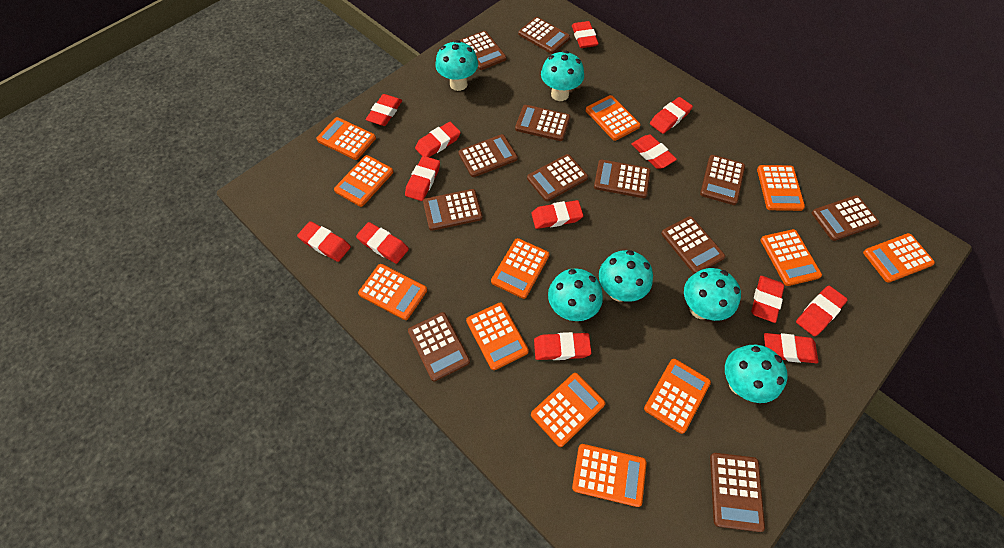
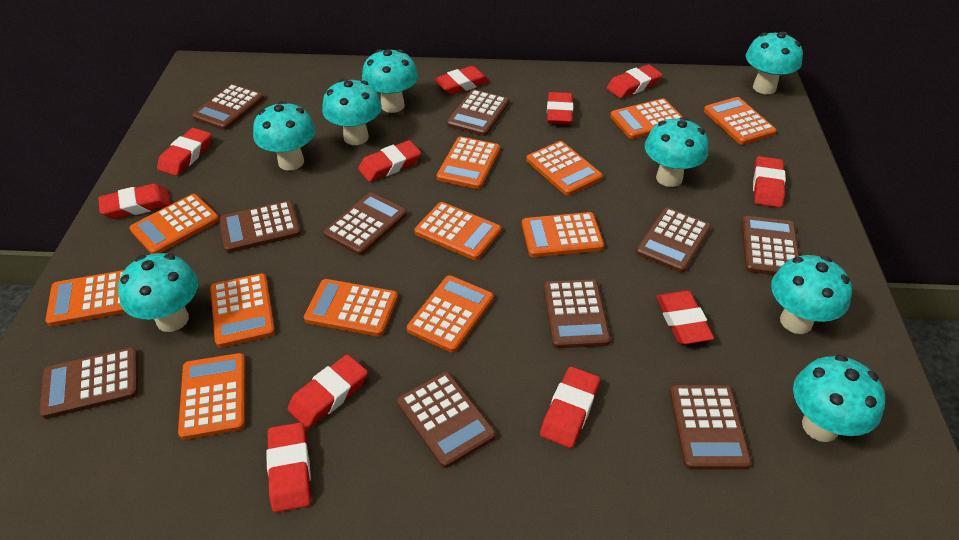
brown calculator: [408,312,470,381] [423,189,483,231] [458,134,518,177] [460,31,506,70] [515,105,570,141] [518,17,570,54] [527,154,588,201] [594,159,651,198] [661,216,725,274] [700,155,745,205] [710,453,765,532] [812,195,880,241] = 12 -> [39,347,138,419] [192,84,264,130] [219,201,301,253] [324,193,407,255] [397,372,496,468] [447,89,509,136] [543,279,611,348] [636,207,711,273] [670,385,751,469] [741,216,799,275] = 10
red eraser: [297,221,351,262] [356,222,409,264] [365,94,402,126] [405,156,440,201] [415,122,461,157] [531,200,583,229] [534,332,591,360] [572,21,599,48] [631,135,677,169] [650,97,693,134] [751,276,784,323] [764,333,818,363] [796,286,848,336] = 13 -> [98,184,171,219] [157,128,212,176] [266,422,311,513] [287,354,368,429] [358,140,421,182] [434,66,490,95] [540,367,600,448] [547,92,573,125] [607,64,663,98] [656,290,714,344] [753,156,786,208] = 11
turquoise mushroom: [435,40,478,91] [541,51,584,101] [548,268,603,321] [599,250,653,302] [684,268,741,321] [725,345,788,403] = 6 -> [118,253,198,332] [253,101,315,171] [322,79,382,145] [362,49,418,113] [645,117,708,187] [746,32,803,94] [771,255,852,334] [793,355,885,442] = 8

